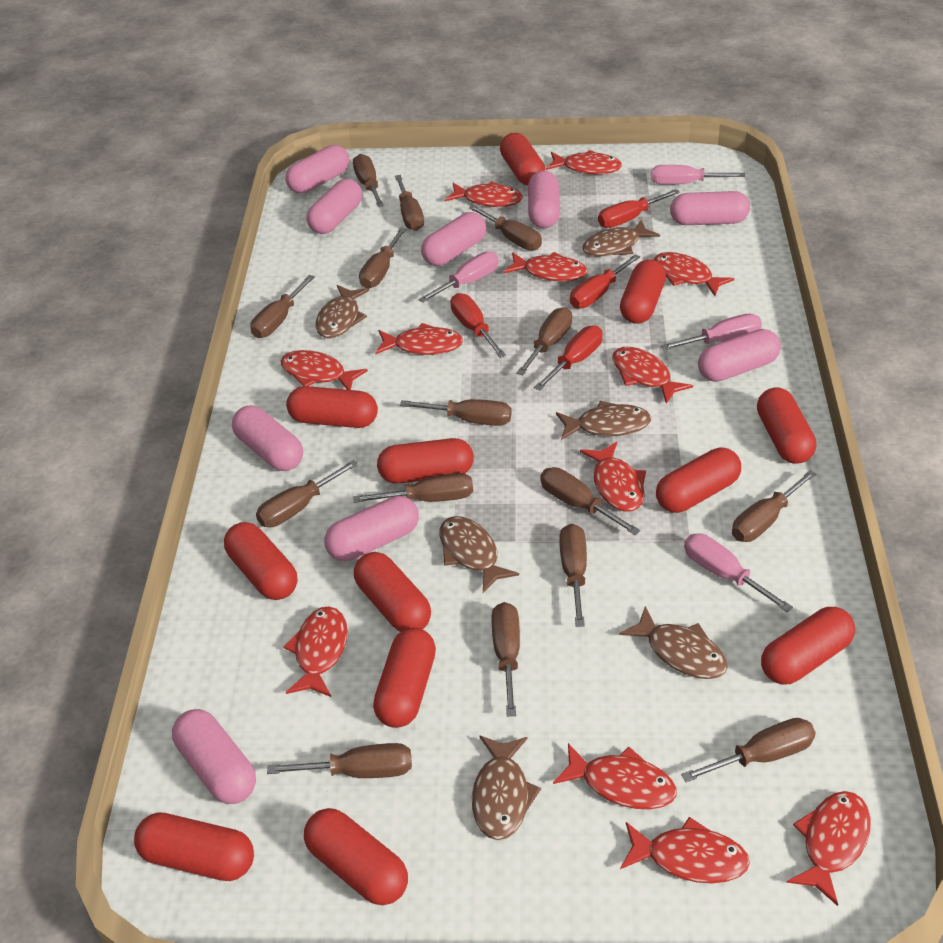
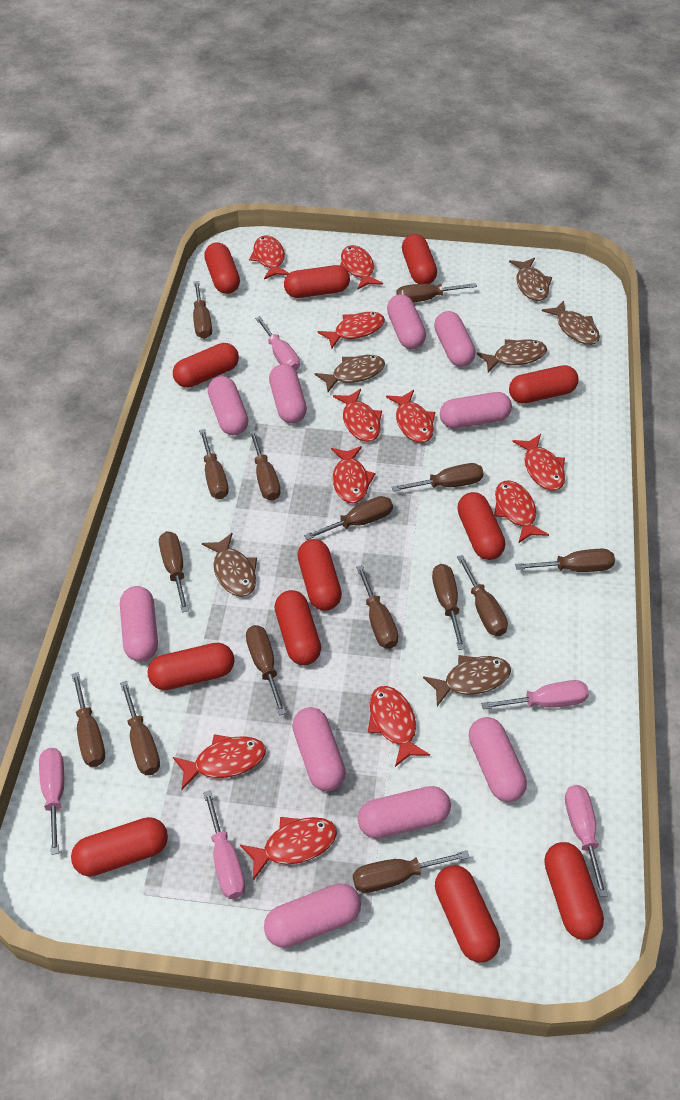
pink capsule: [172,709,256,804] [232,406,303,471] [285,145,350,194] [307,179,362,234] [324,496,419,561] [421,212,486,266] [528,170,560,228] [670,191,750,225] [698,329,781,382] = 9 -> [120,586,158,662] [208,376,249,435] [264,883,361,948] [269,364,307,423] [292,707,346,791] [358,786,451,838] [387,294,426,349] [434,311,476,367] [440,392,512,428] [469,717,527,802] = 10
pink screwdriver: [418,251,499,303] [651,165,745,184] [661,314,762,350] [684,533,793,612] = 4 -> [39,748,64,855] [203,790,245,899] [255,316,300,371] [481,680,589,709] [565,785,608,897] = 5
red fish: [280,350,368,390] [283,606,348,697] [375,323,463,355] [445,181,523,207] [503,252,587,281] [546,150,622,174] [553,743,677,809] [580,442,646,512] [612,347,693,403] [620,817,750,883] [653,252,734,296] [786,791,871,906] = 12 -> [173,734,266,790] [240,817,337,881] [249,236,289,279] [317,312,385,349] [331,446,375,503] [333,389,382,442] [340,245,383,290] [368,686,430,767] [386,390,435,443] [494,481,549,543] [512,434,565,491] = 11
red screwdriver: [450,293,506,358] [534,325,603,391] [570,254,640,309] [598,189,680,228] = 4 -> none = 0

